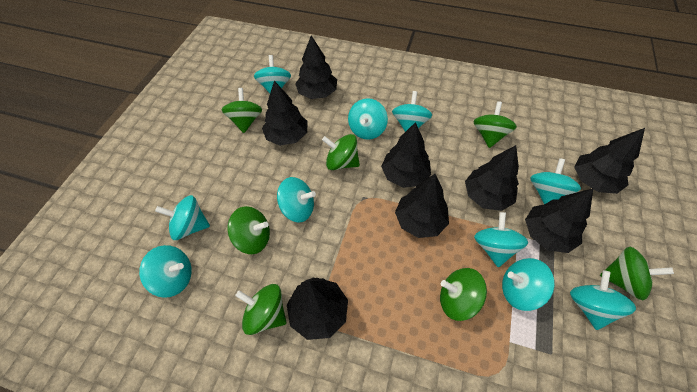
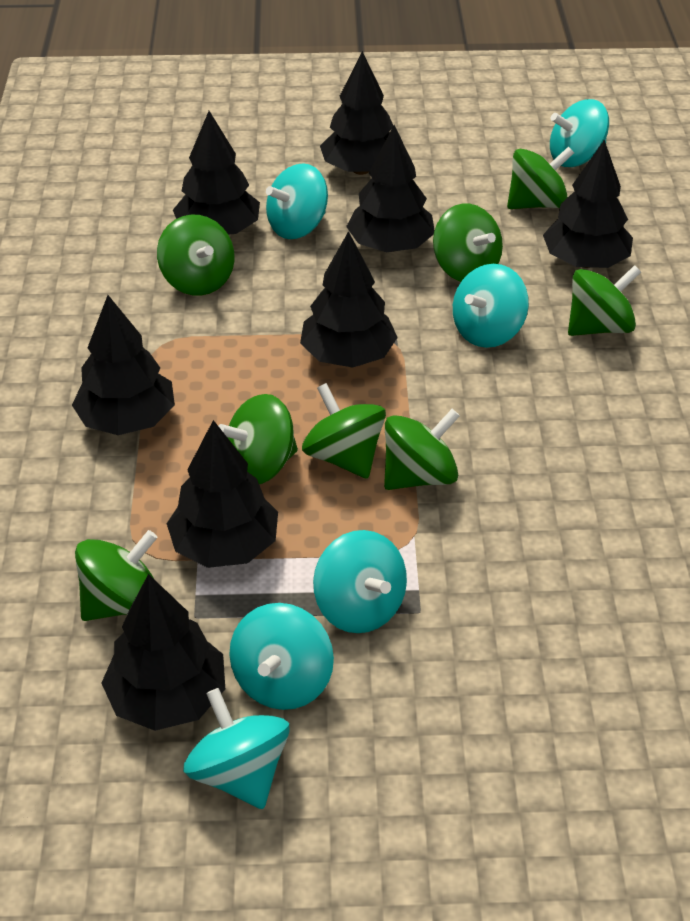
green spinning top: [222,88,262,133] [228,206,270,254] [235,284,287,335] [322,134,360,170] [440,268,487,321] [473,101,517,148] [600,246,674,300] = 7 -> [75,530,158,621] [157,214,234,296] [218,394,298,484] [302,383,386,479] [384,409,460,490] [433,204,503,282] [507,146,574,209] [568,265,641,336] = 8
turquoise spinning top: [139,245,192,298] [155,195,210,240] [254,55,291,93] [277,177,316,223] [348,98,388,140] [392,91,432,132] [474,212,528,267] [502,258,555,311] [530,158,581,205] [570,270,636,330] = 10 -> [183,688,290,809] [229,603,334,710] [266,163,328,239] [313,530,407,633] [453,264,529,348] [550,99,609,167] = 6

